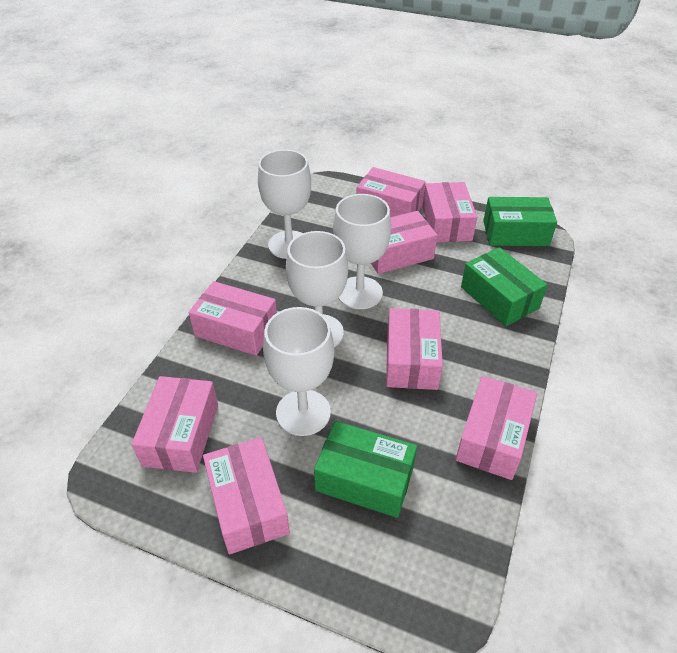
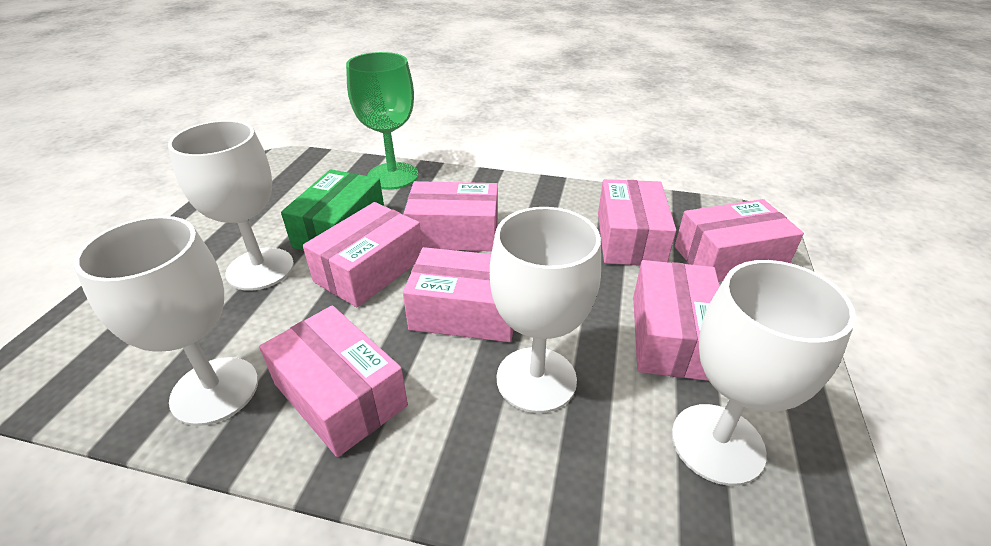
green box: [314,421,417,518] [461,247,547,326] [483,197,557,246] = 3 -> [281,170,384,250] = 1
green goblet: none = 0 -> [346,52,418,189] = 1
pink box: [132,376,218,473] [189,281,277,356] [203,437,290,554] [356,167,426,217] [371,211,438,274] [386,308,443,390] [423,182,477,242] [456,376,537,480] = 8 -> [259,305,408,457] [303,202,422,307] [403,247,514,342] [404,181,498,251] [598,179,676,266] [633,260,720,381] [675,199,804,282] = 7

